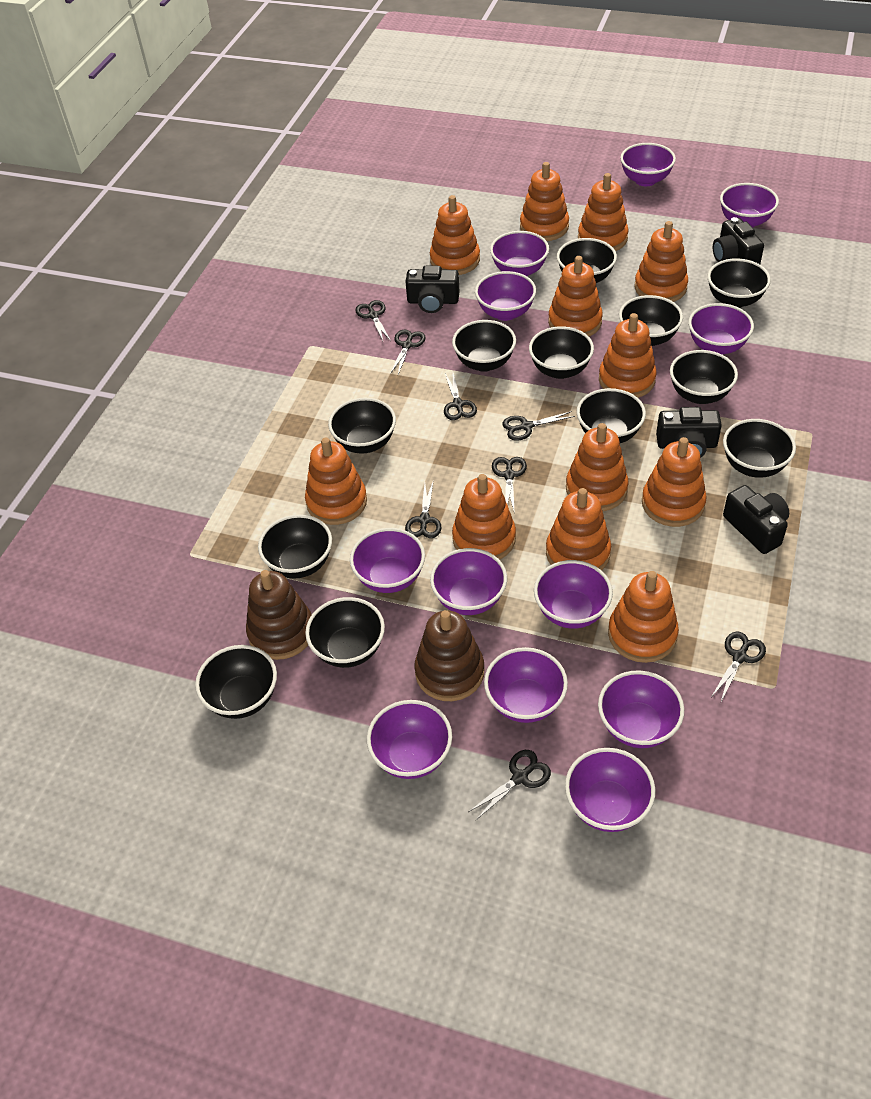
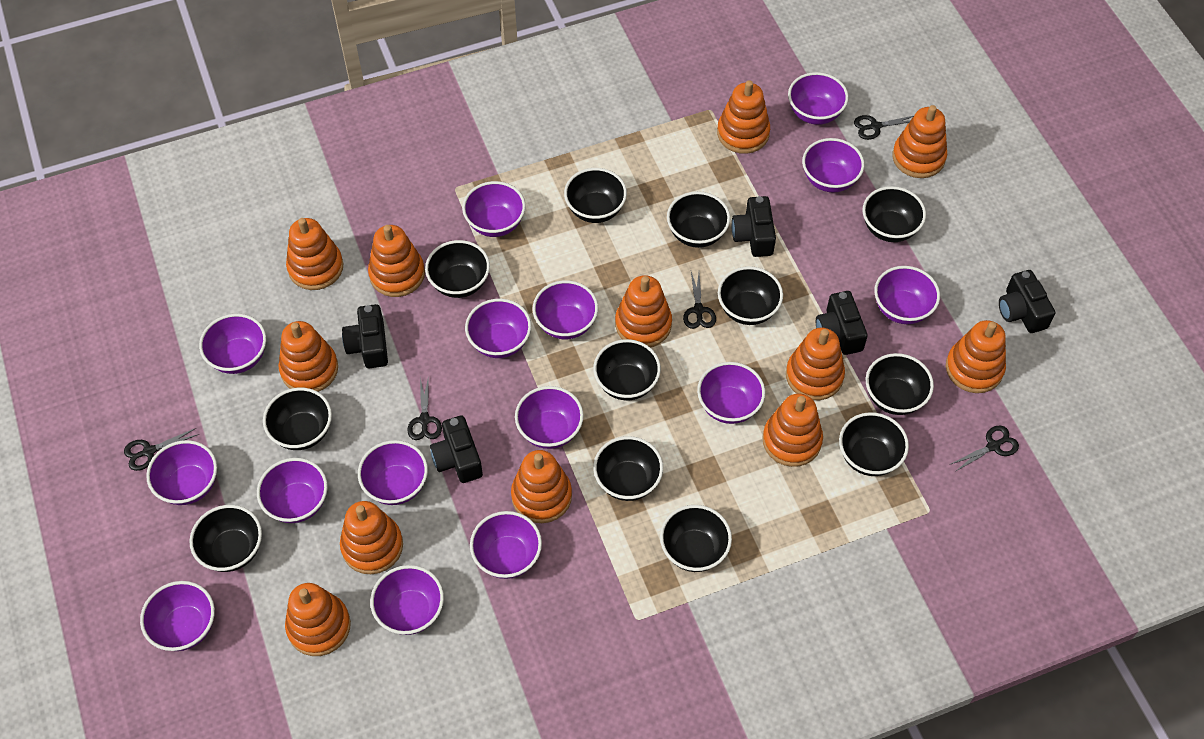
black camera: [405,266,460,313] [656,407,722,457] [713,217,764,264] [723,485,789,554] = 4 -> [342,304,388,369] [430,415,483,483] [732,196,776,257] [816,291,868,355] [999,270,1055,333] = 5
black scissors: [355,300,391,341] [390,330,426,375] [405,480,442,538] [444,373,477,420] [469,750,551,820] [492,457,527,514] [502,411,575,441] [711,632,766,701] = 8 -> [124,428,199,471] [407,375,442,440] [683,272,716,329] [854,115,914,140] [951,426,1019,472] = 5
brown stacking toy: [246,570,312,660] [414,610,484,701] = 2 -> none = 0
purple bowl: [350,528,425,593] [367,700,452,779] [430,548,507,615] [475,271,536,321] [484,647,568,723] [490,231,549,276] [534,560,613,629] [565,748,655,832] [598,670,684,748] [620,143,676,186] [688,303,754,355] [720,183,779,227] = 12 -> [140,581,215,651] [146,440,217,505] [199,314,266,374] [257,458,328,523] [358,440,428,505] [370,565,444,635] [462,181,526,237] [465,299,531,358] [470,511,542,579] [515,386,584,449] [533,280,598,339] [697,362,765,424] [788,72,849,125] [802,138,864,193] [874,266,940,324] = 15

